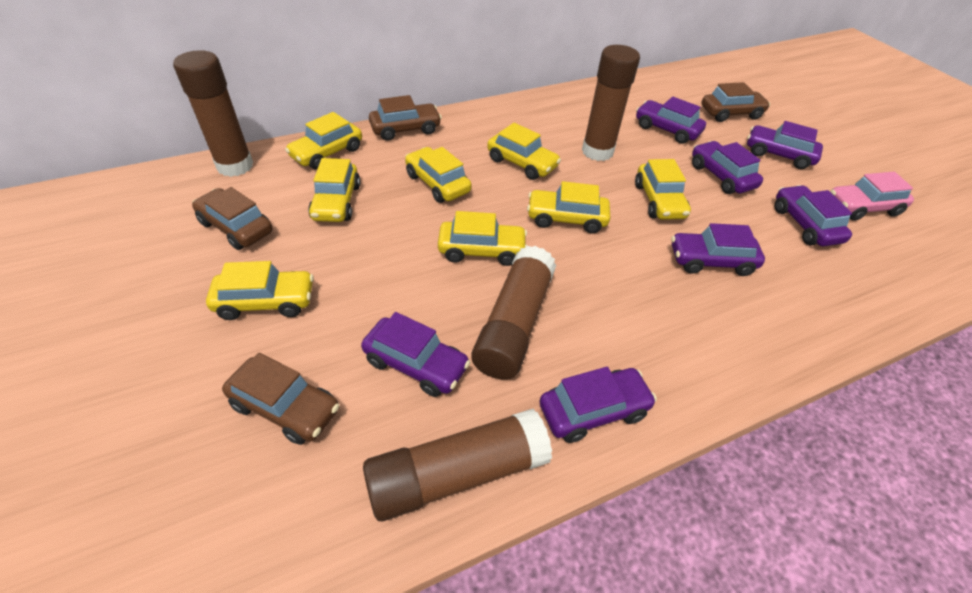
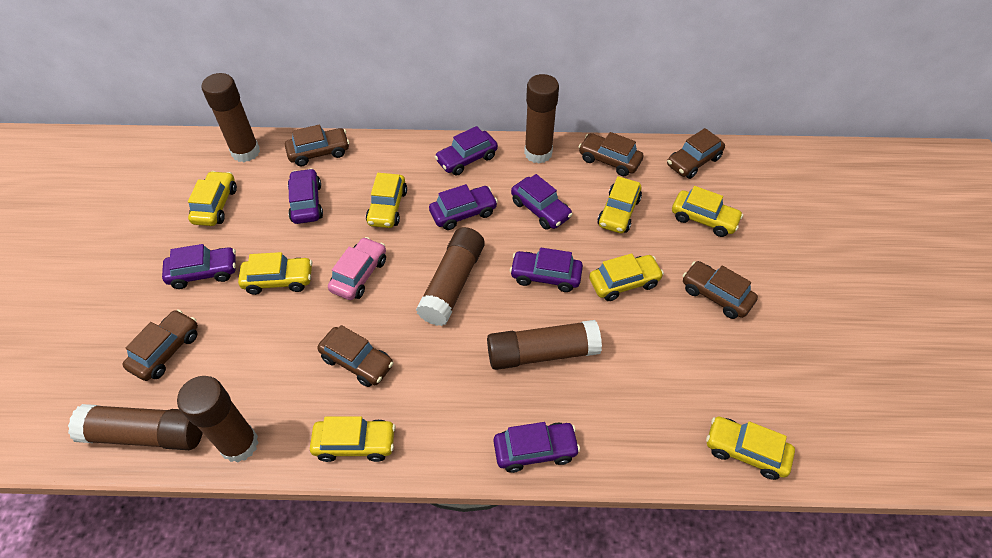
brown car: [192,187,273,250] [222,353,339,445] [369,95,442,141] [701,82,770,122] = 4 -> [122,309,198,381] [285,124,349,166] [317,325,394,387] [579,132,644,176] [667,128,725,179] [683,261,758,319] = 6
brown glue stick: [173,50,253,177] [363,408,552,521] [471,246,556,379] [582,45,640,161] = 4 -> [68,404,203,450] [177,376,259,462] [202,73,260,162] [416,227,484,326] [487,320,602,370] [524,74,559,163] = 6

